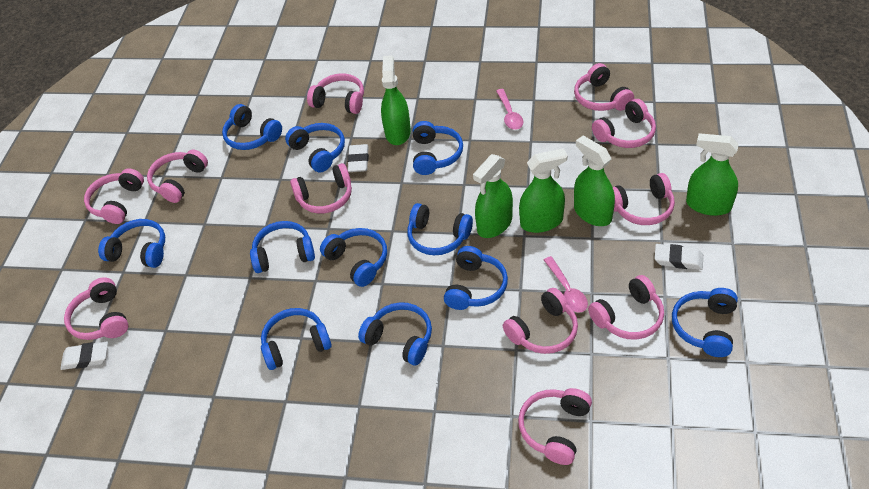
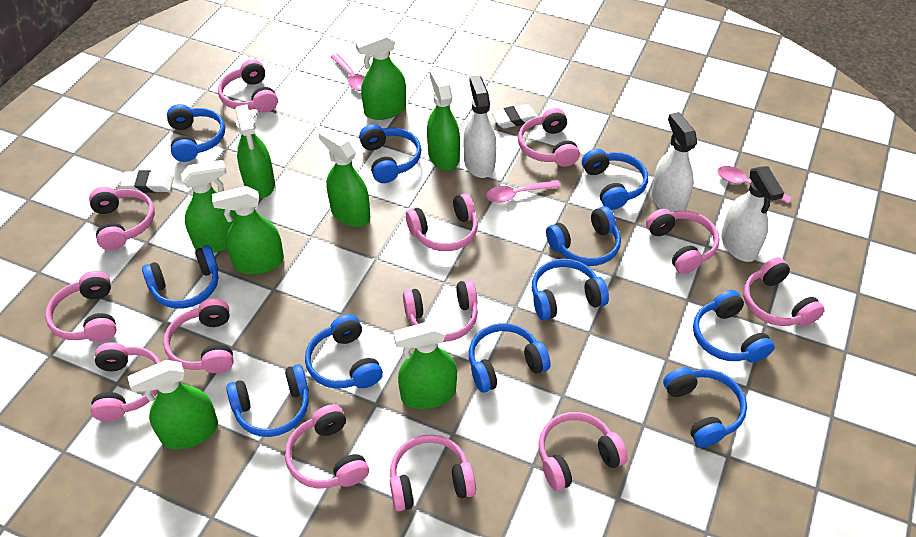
green spray bottle: [381,55,411,145] [473,154,513,238] [519,148,567,233] [574,136,615,226] [686,133,739,216] = 5 -> [128,360,218,449] [181,160,236,253] [212,186,284,274] [235,104,275,198] [318,128,370,227] [355,32,406,120] [393,321,457,409] [427,69,460,171] = 8
pink headphones: [64,277,128,340] [84,168,144,224] [147,150,208,203] [290,163,352,214] [307,73,364,114] [503,288,578,354] [518,388,592,465] [574,63,634,111] [588,275,664,340] [592,99,656,148] [613,173,675,225] = 11 -> [45,271,117,342] [89,187,155,250] [91,342,161,421] [163,299,234,373] [218,59,278,112] [285,404,369,489] [390,434,476,511] [403,280,478,342] [406,193,478,251] [518,108,580,167] [538,412,628,491] [646,209,720,274] [743,257,824,326] = 13
pink spoon: [496,89,524,130] [544,256,588,313] = 2 -> [330,54,365,91] [486,180,560,203] [717,166,792,203] = 3
white eraser: [60,341,108,370] [347,144,369,172] [654,244,703,270] = 3 -> [120,170,174,193] [492,104,537,129] = 2
white spray bottle: none = 0 -> [464,75,496,178] [651,112,697,212] [721,166,784,262] = 3

